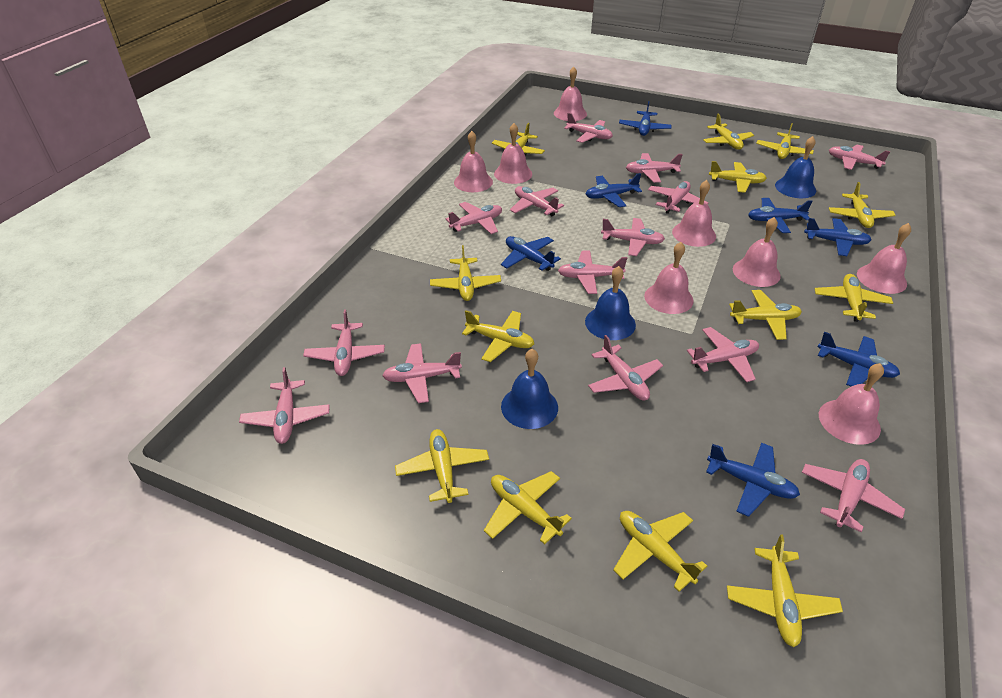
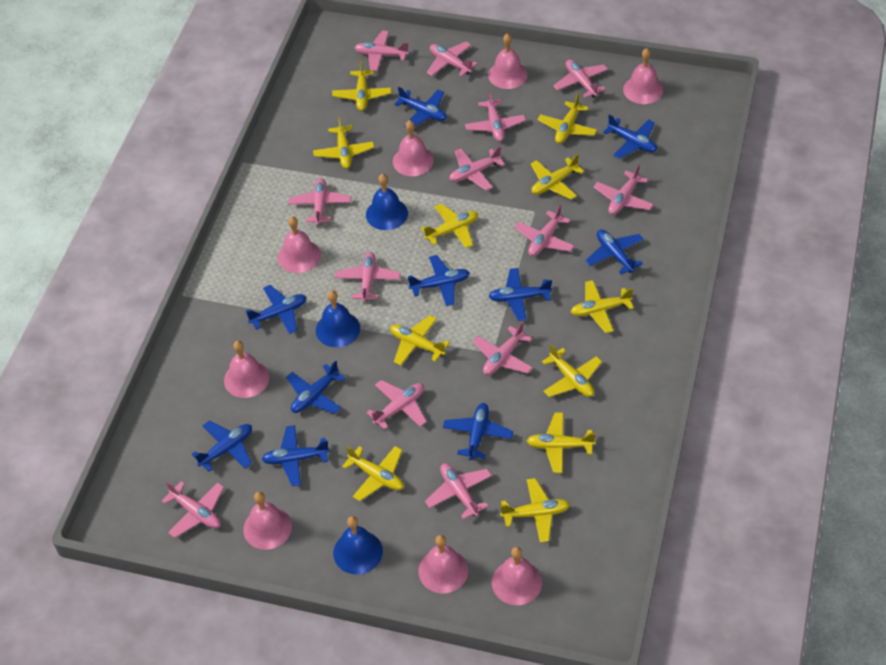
blue plane: [501,236,561,271] [586,173,642,207] [619,101,672,136] [706,443,800,517] [748,198,813,233] [804,218,871,256] [818,332,900,386] = 7 -> [192,421,252,472] [246,285,307,334] [262,425,330,486] [286,360,346,414] [394,87,447,127] [408,255,470,306] [443,403,513,460] [489,268,552,321] [585,229,644,275] [603,114,657,159] = 10
pink plane: [239,367,330,444] [303,309,385,376] [382,343,462,403] [446,202,502,234] [510,186,564,216] [558,251,627,294] [564,113,613,143] [588,335,663,401] [601,218,665,256] [626,153,683,183] [648,181,708,214] [687,327,759,382] [801,459,905,532] [829,145,890,170] = 14 -> [162,481,224,538] [288,178,351,225] [335,252,401,302] [354,31,409,72] [366,380,427,430] [425,463,492,520] [427,41,477,77] [449,146,505,190] [465,90,526,142] [473,322,533,375] [515,204,575,256] [553,59,608,98] [594,164,654,215] = 13
yellow plane: [395,429,489,503] [430,245,501,301] [462,310,534,362] [484,471,572,544] [492,123,545,156] [613,511,707,592] [703,114,754,150] [709,161,767,193] [727,534,843,647] [729,290,802,340] [756,123,814,159] [815,274,893,322] [829,182,896,228] = 13 -> [313,116,374,169] [332,60,391,111] [342,446,404,501] [390,315,450,366] [421,204,478,248] [500,478,570,543] [527,412,596,473] [531,154,584,200] [537,94,597,144] [542,344,602,397] [571,280,634,333] = 11

